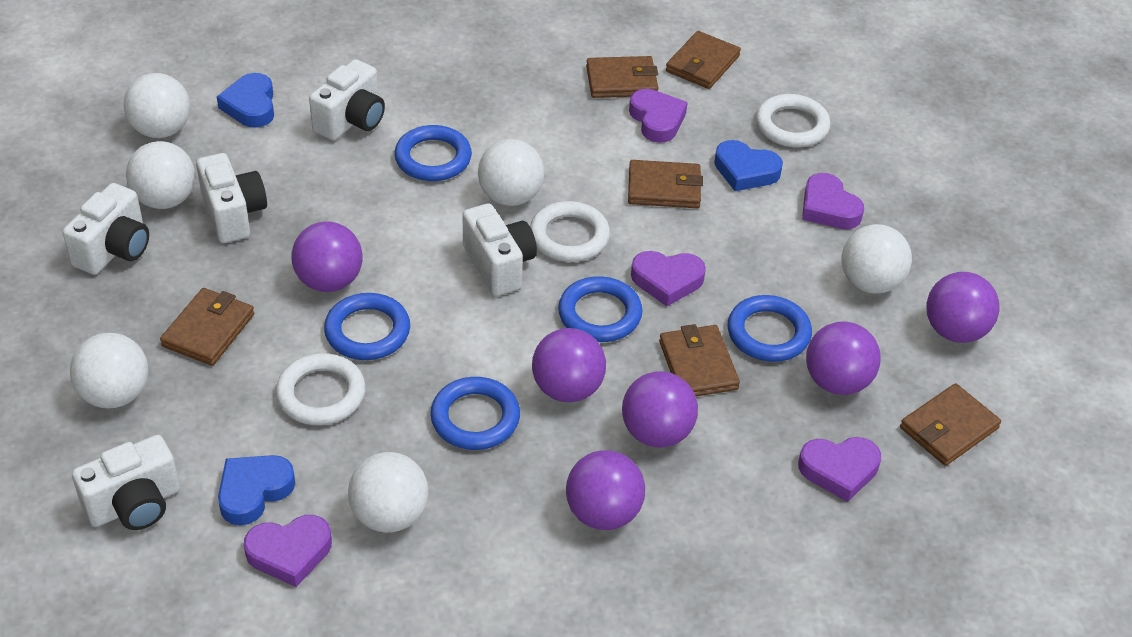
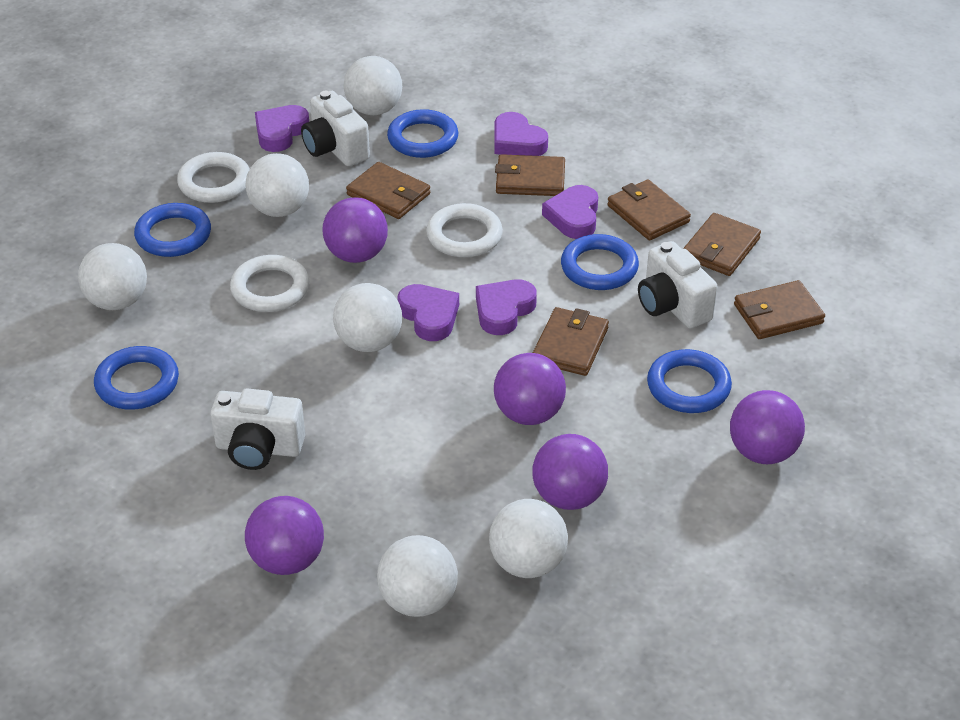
blue heart: [217,73,274,128] [218,455,295,525] [714,140,783,191] = 3 -> none = 0
purple ball: [291,222,363,292] [532,328,606,402] [566,450,645,530] [622,371,698,448] [806,321,881,395] [926,272,999,343] = 6 -> [245,496,324,575] [322,197,388,263] [494,353,566,425] [532,434,608,510] [730,390,805,464] = 5
white camera: [63,183,149,275] [72,435,180,530] [196,153,267,243] [309,59,385,141] [463,203,537,296] = 5 -> [210,388,305,470] [301,91,370,166] [638,241,717,329] = 3

